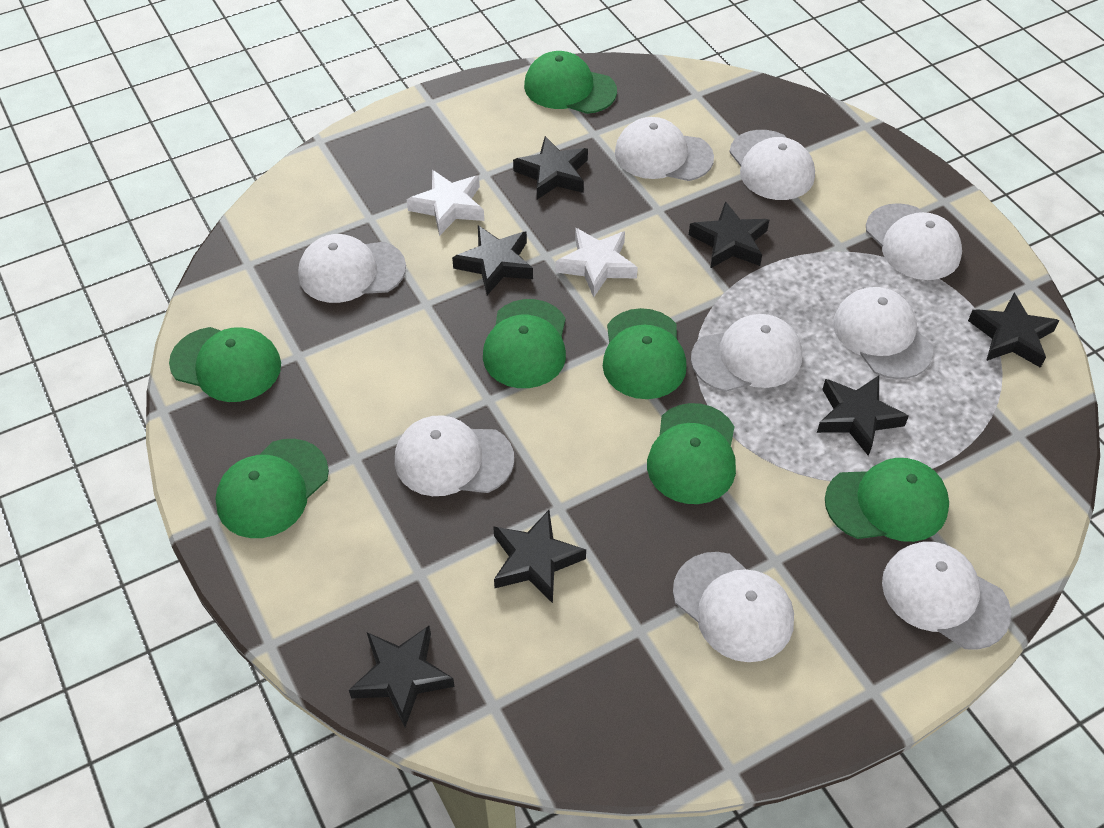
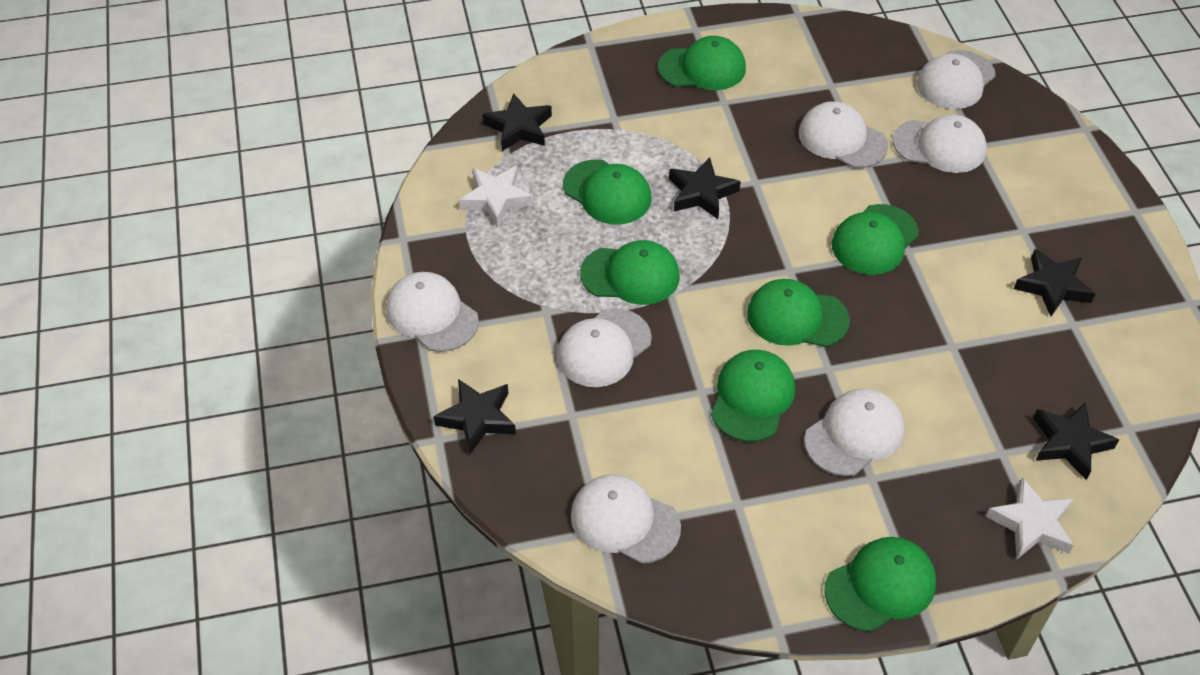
black star: [349,625,455,727] [452,226,533,295] [493,510,586,603] [513,136,588,200] [689,201,769,269] [817,376,909,456] [968,292,1059,368] = 7 -> [433,379,516,454] [482,93,552,151] [669,157,741,219] [1014,249,1096,316] [1033,402,1119,480] = 5
white cap: [298,234,406,303] [395,415,514,496] [615,117,714,181] [673,552,794,662] [691,314,802,392] [729,130,815,200] [833,287,933,379] [866,203,962,280] [882,542,1011,650] = 9 -> [386,272,479,352] [557,308,652,387] [571,474,681,564] [799,101,888,168] [804,389,904,476] [893,114,987,173] [917,50,995,109] = 7

